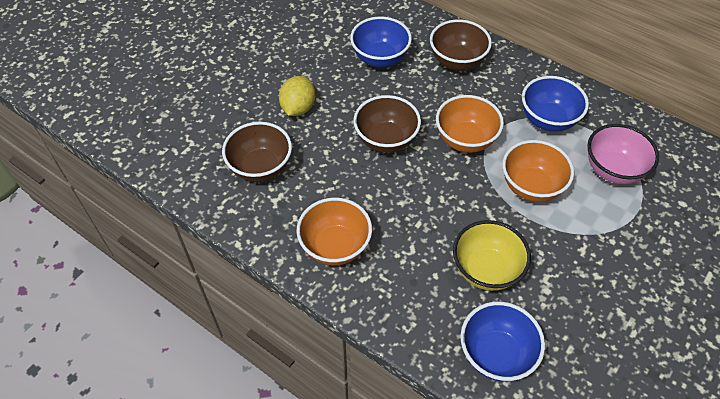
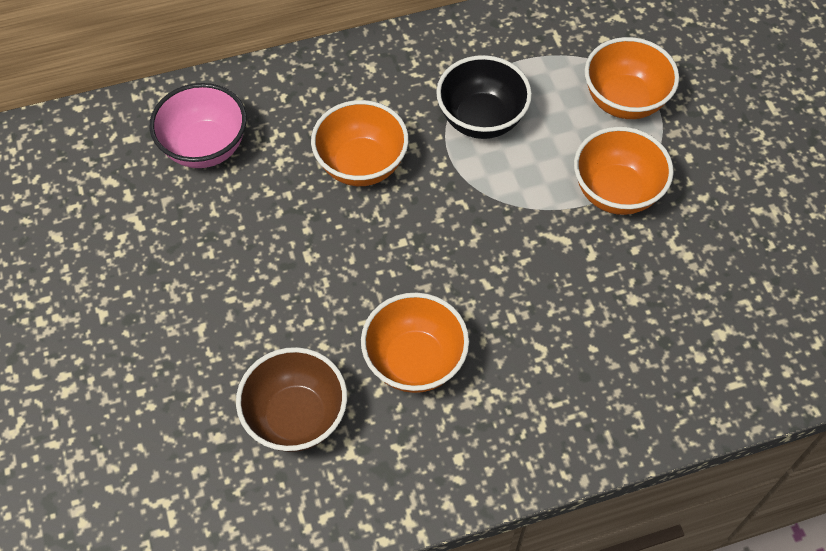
black bowl: none = 0 -> [436,55,532,139] = 1
blue bowl: [350,17,412,67] [460,302,545,381] [522,76,589,132] = 3 -> none = 0
brown bowl: [222,122,292,182] [353,95,421,153] [430,19,492,70] = 3 -> [236,347,347,452] = 1
orange bowl: [296,198,372,265] [436,95,504,153] [502,140,574,202] = 3 -> [311,100,409,186] [361,293,469,393] [574,127,674,215] [585,37,679,119] = 4
yellow bowl: [453,220,531,291] = 1 -> none = 0
yellow lemon: [279,76,315,116] = 1 -> none = 0

